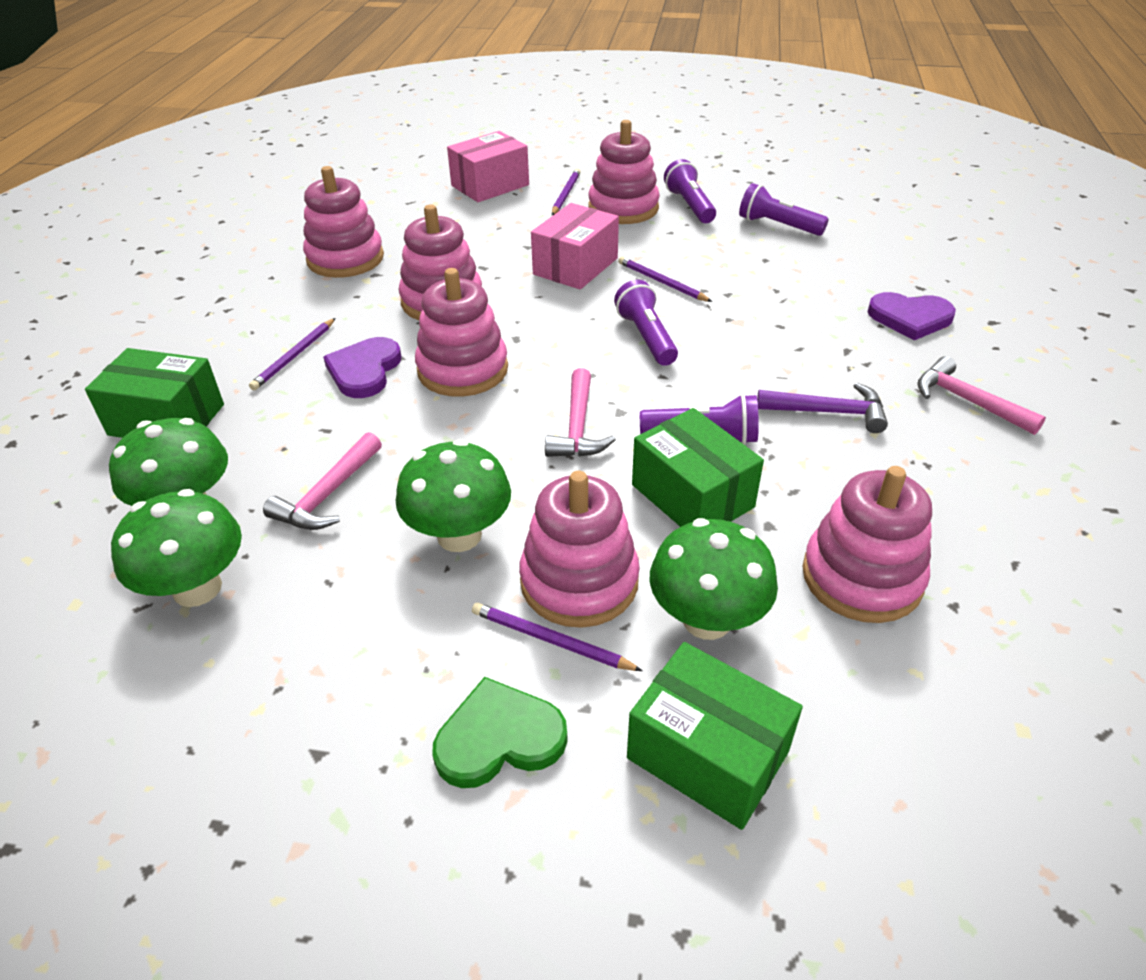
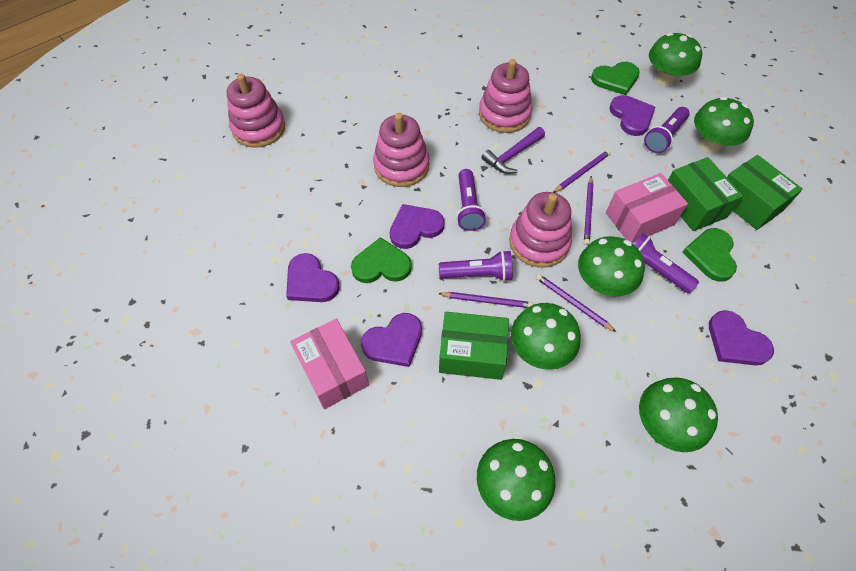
green heart: [432,677,568,788] = 1 -> [351,237,412,283] [591,62,640,95] [683,228,737,282] = 3
green mushroom: [109,418,228,506] [111,489,242,607] [396,439,511,552] [650,518,778,640] = 4 -> [477,439,555,521] [511,303,581,370] [578,236,645,296] [639,377,718,452] [649,33,702,86] [694,97,754,153] = 6
pink hammer: [263,432,382,530] [545,368,616,457] [917,356,1046,435] = 3 -> none = 0
pink stacking toy: [303,166,384,278] [399,204,482,320] [415,268,508,397] [519,471,640,628] [588,120,660,224] [802,466,932,623] = 6 -> [227,74,285,148] [373,113,429,187] [479,59,532,133] [509,192,572,268] = 4
purple heart: [323,337,402,398] [868,292,956,340] = 2 -> [286,253,340,302] [361,313,422,367] [390,204,444,249] [609,95,655,136] [709,310,774,365] = 5

